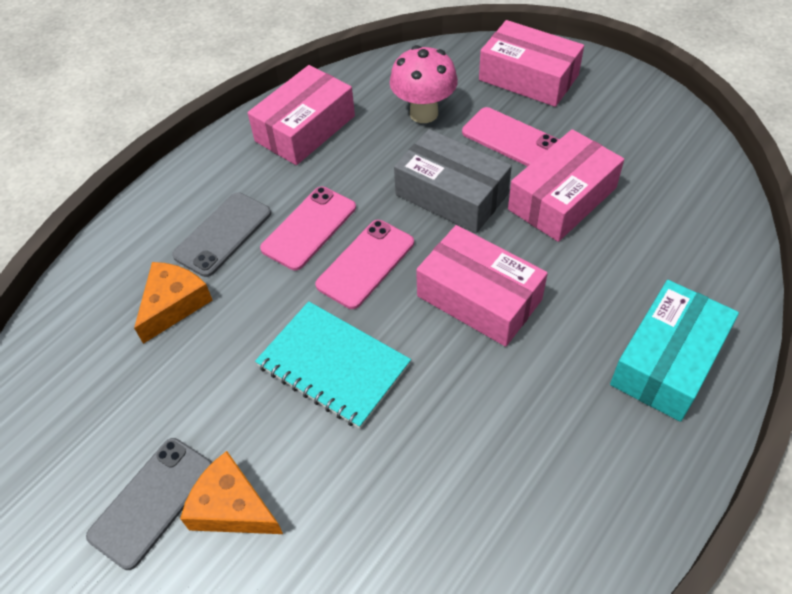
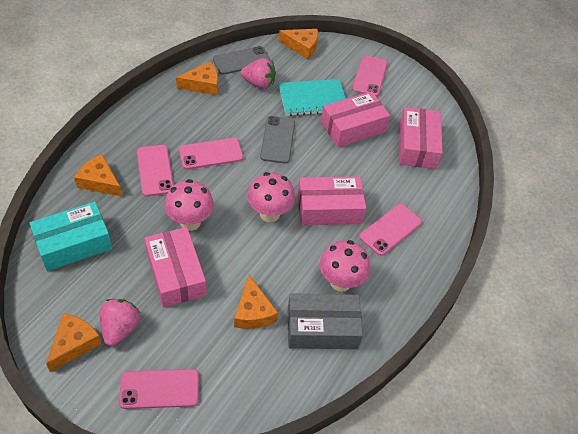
orange cheese: [134,262,213,344] [180,451,283,534] = 2 -> [46,313,102,372] [74,154,122,197] [176,61,218,95] [234,275,278,329] [279,29,318,59] = 5
pink mushroom: [390,45,458,123] = 1 -> [164,179,214,231] [247,172,295,222] [320,240,370,292] = 3
pink phone: [260,187,356,270] [315,220,414,309] [462,107,559,166] = 3 -> [119,369,199,409] [137,145,174,196] [179,138,243,169] [352,55,388,97] [359,204,422,256] = 5
pink strawberry: none = 0 -> [100,299,140,346] [241,58,276,89] = 2

